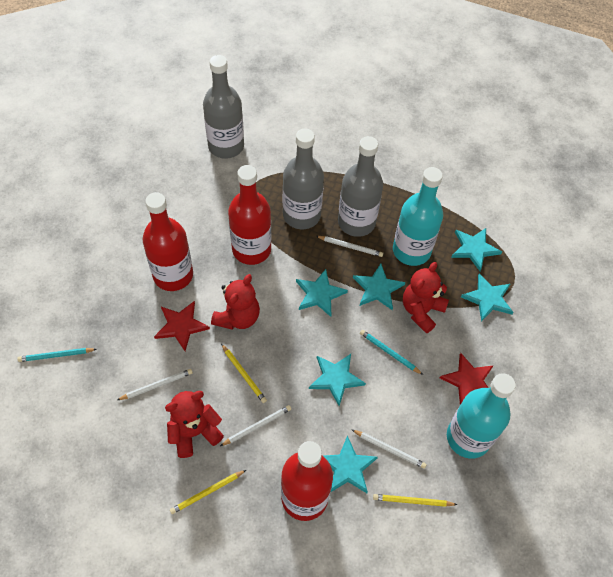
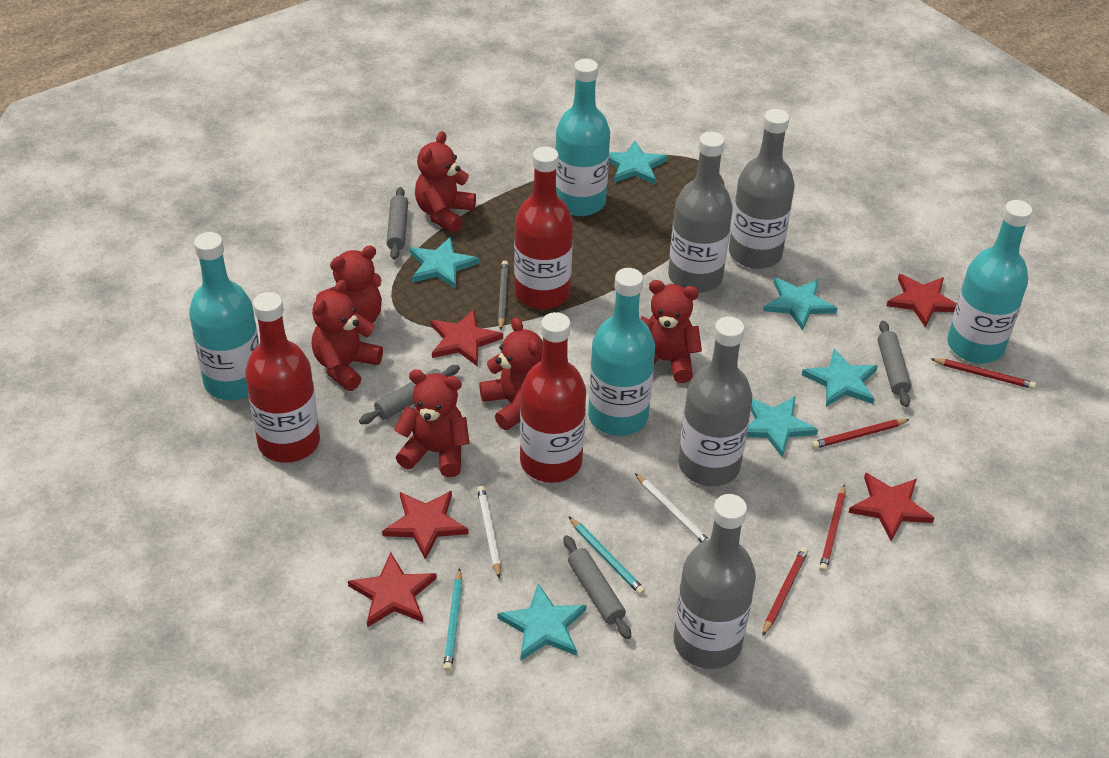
grey bottle: [203,55,244,159] [283,129,324,229] [338,136,383,237] = 3 -> [668,132,733,293] [673,494,756,669] [679,316,752,486] [729,109,794,269] = 4
grey pencil: none = 0 -> [498,261,508,330] = 1
grey rolling pin: none = 0 -> [359,365,460,424] [386,187,408,260] [563,535,631,639] [878,321,911,407] = 4
red pencil: none = 0 -> [762,547,808,636] [811,419,910,449] [819,484,846,572] [931,358,1036,389] = 4
red star: [154,301,210,351] [440,353,494,404] = 2 -> [348,552,437,628] [382,491,468,560] [431,309,503,367] [848,473,934,541] [887,274,957,327] = 5
red teddy bear: [165,391,224,458] [211,274,260,330] [403,262,449,333] = 3 -> [312,279,383,391] [316,246,382,323] [394,370,470,477] [415,131,476,233] [479,317,543,430] [641,280,702,383] = 6
turquoise bottle: [393,167,443,266] [447,373,516,459] = 2 -> [189,232,259,400] [555,59,610,216] [588,268,655,436] [947,200,1032,363] = 4
white pencil: [117,369,193,400] [220,405,291,446] [316,236,383,257] [352,430,427,469] = 4 -> [477,486,501,579] [635,473,708,543] = 2
yellow pencil: [170,470,246,514] [221,344,267,403] [373,494,458,507] = 3 -> none = 0

